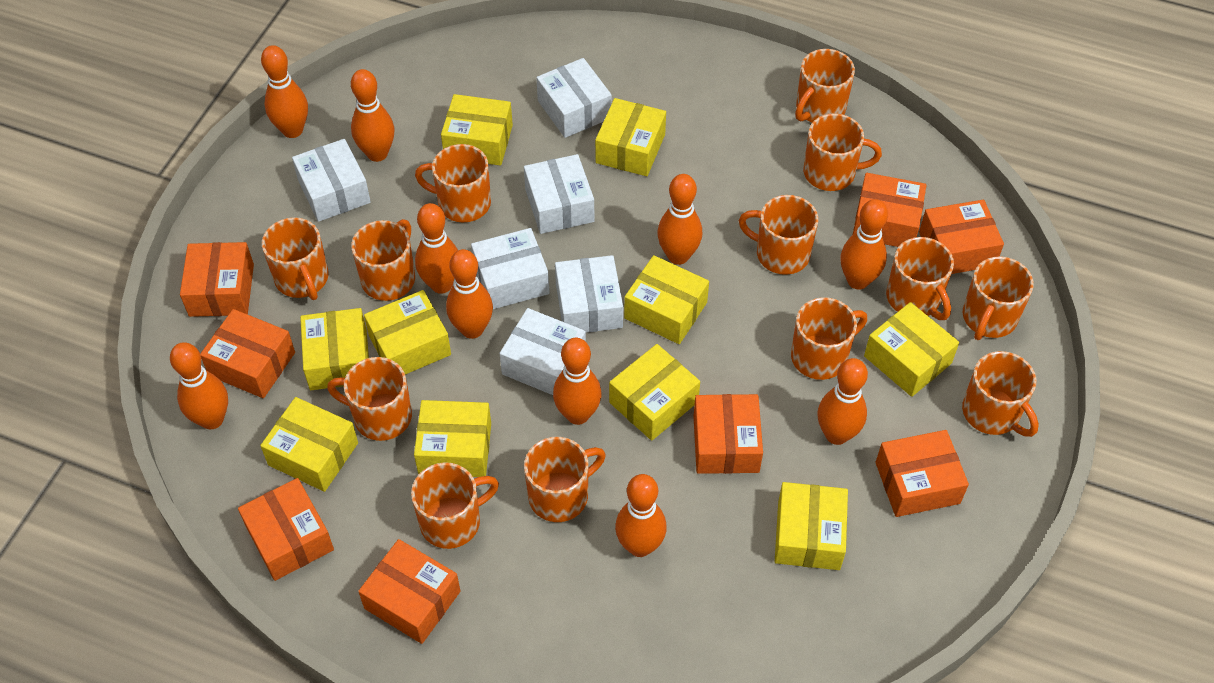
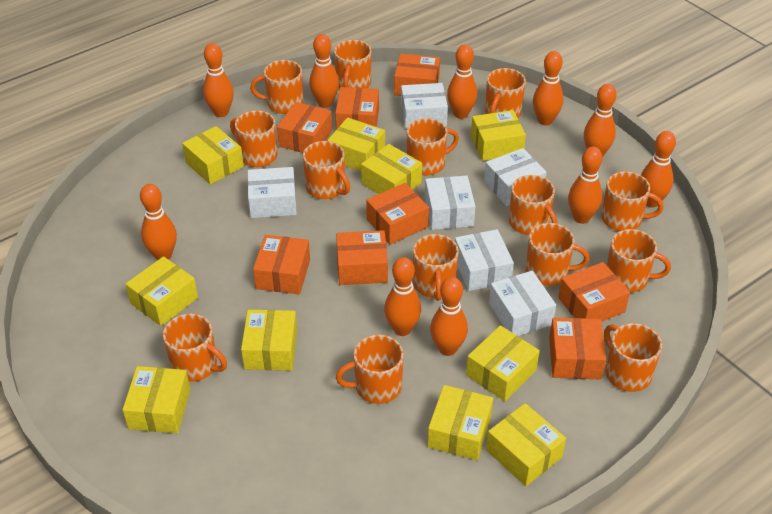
orange mug: [262,217,329,300] [327,357,412,441] [351,219,415,301] [411,462,499,549] [415,144,491,222] [524,437,606,522] [739,195,818,275] [791,297,867,380] [795,49,855,123] [803,113,882,191] [886,237,954,320] [962,351,1039,437] [963,257,1034,340] = 13 -> [163,314,227,382] [230,110,278,167] [250,60,303,114] [303,141,350,199] [334,40,372,88] [336,335,404,404] [407,118,459,176] [413,234,459,301] [485,68,526,118] [509,175,557,235] [526,223,589,286] [601,171,663,231] [604,323,662,392] [607,229,671,292] = 14

